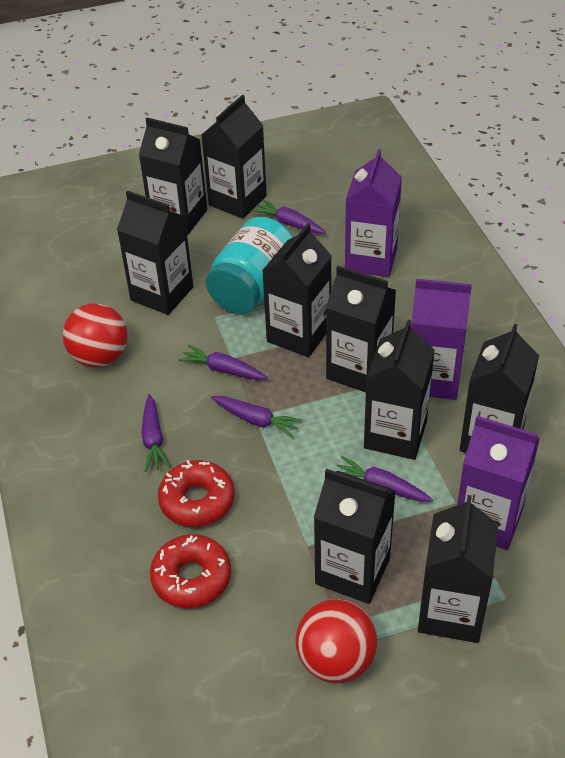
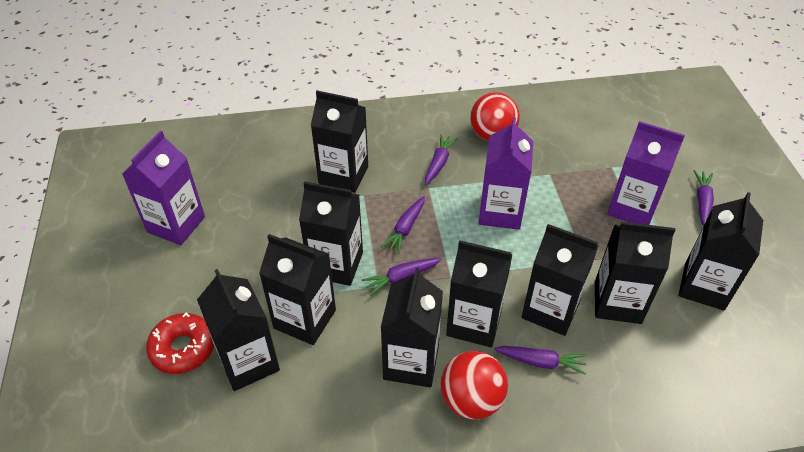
red donut: [150,534,231,608] [158,460,235,527] = 2 -> [146,312,214,374] = 1
turquoise jar: [206,217,293,314] = 1 -> none = 0

